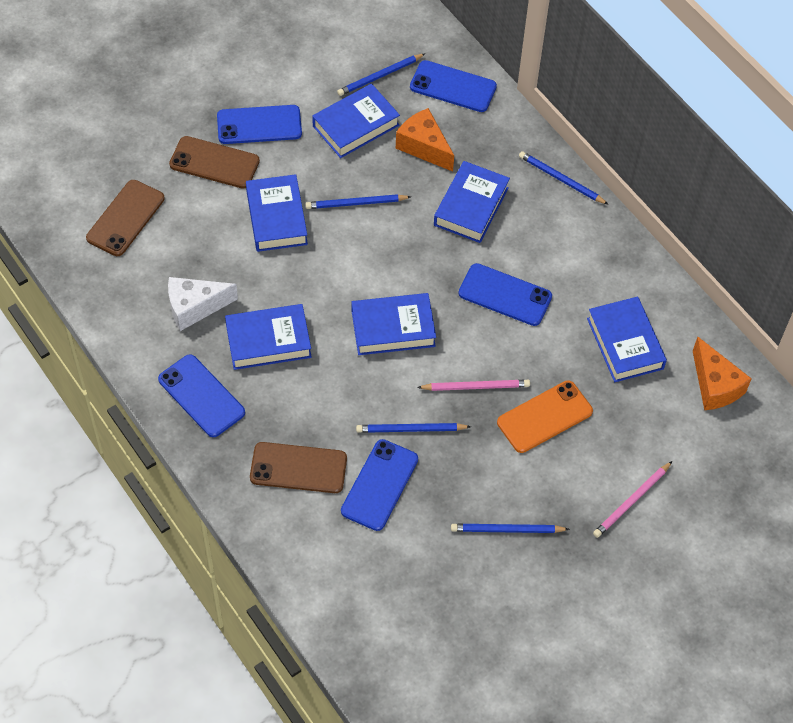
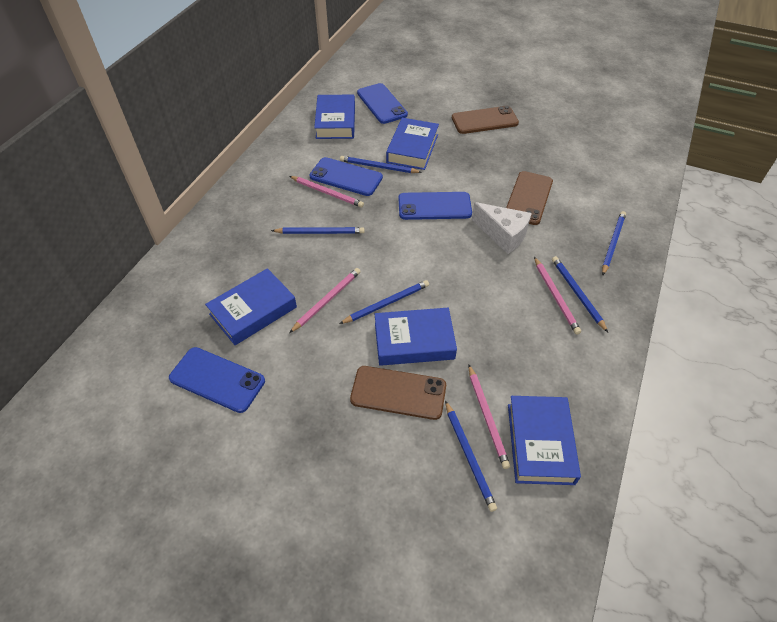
blue book: [225,304,312,370] [246,174,308,252] [312,84,400,158] [352,293,436,355] [434,161,510,243] [587,297,667,382] = 6 -> [205,268,297,345] [314,94,355,139] [375,308,457,366] [386,118,439,170] [508,396,581,485] = 5
blue pencil: [305,194,411,209] [337,54,425,96] [356,423,471,433] [451,524,570,533] [519,151,609,205] = 5 -> [271,227,364,234] [339,280,429,324] [340,156,422,173] [445,400,497,512] [552,256,608,332] [602,211,626,275] = 6
blue phone: [158,354,245,437] [217,105,302,144] [341,439,418,531] [410,60,497,112] [459,263,552,326] = 5 -> [169,347,265,413] [309,157,383,196] [357,83,408,124] [398,192,472,220] = 4
orange cheese: [396,108,454,172] [693,337,752,410] = 2 -> none = 0
orange phone: [497,380,593,453] = 1 -> none = 0
pink pencil: [417,380,530,391] [593,461,672,538] = 2 -> [289,176,364,207] [290,268,361,333] [469,365,510,469] [534,257,581,335] = 4

